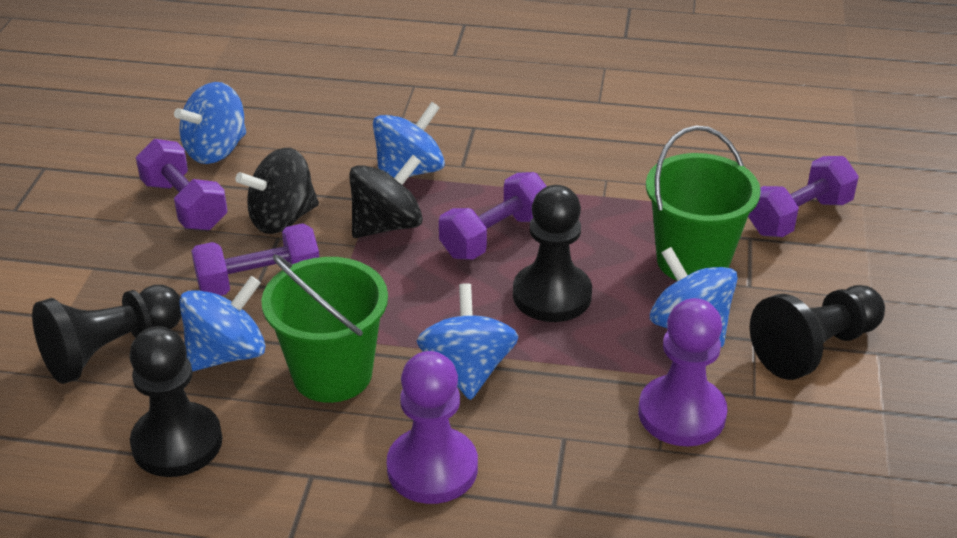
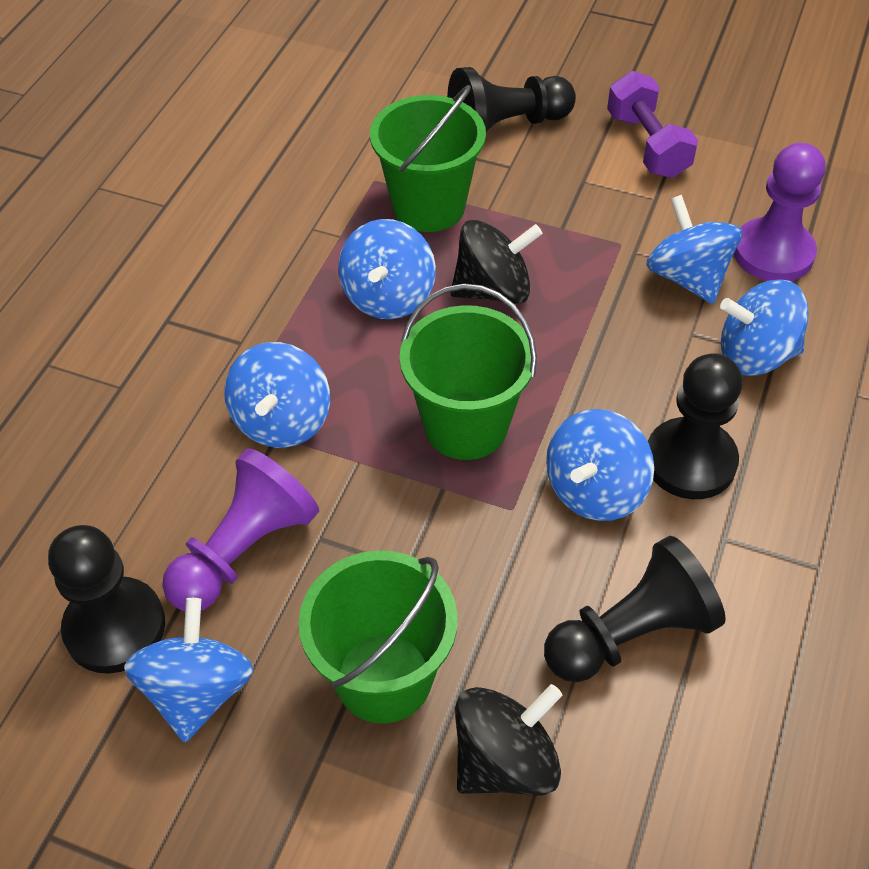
blue spinning top: [174,82,246,164] [179,276,266,372] [373,102,445,178] [417,283,518,400] [650,247,738,347] = 5 -> [124,598,254,742] [224,342,330,448] [338,219,436,319] [546,409,654,521] [646,195,742,304] [720,279,809,376] = 6
green bucket: [261,254,388,403] [646,126,761,281] = 2 -> [299,550,458,724] [370,85,486,232] [400,283,537,460] = 3
purple dumbbell: [136,139,228,230] [191,223,319,296] [439,172,547,260] [748,156,859,237] = 4 -> [607,71,698,178] = 1

